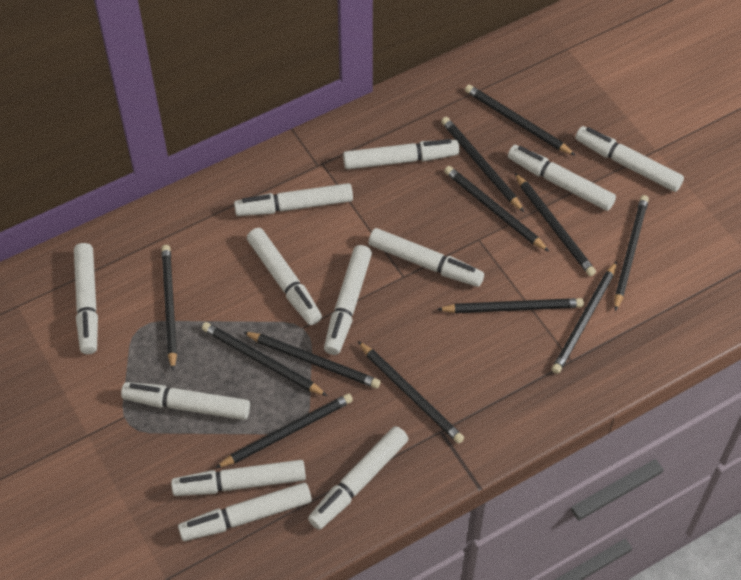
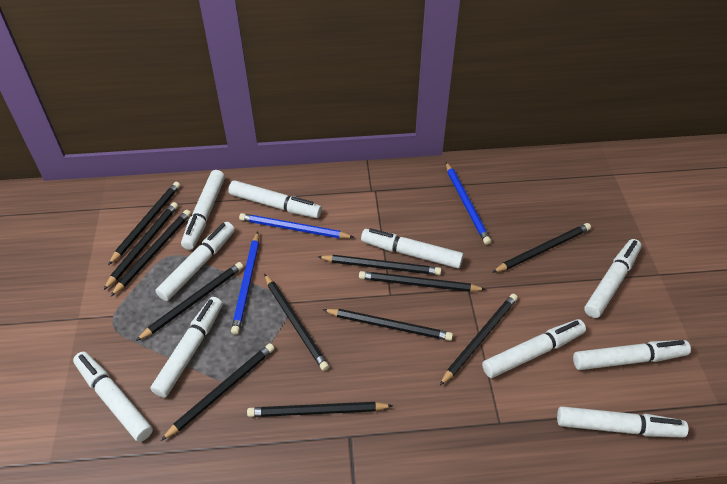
blue pencil: none = 0 -> [231,232,259,335] [239,213,354,238] [446,162,491,245] = 3
white marker: [74,243,98,354] [121,382,250,420] [171,460,306,496] [178,483,312,541] [234,183,353,216] [247,228,322,325] [308,426,408,530] [324,245,372,355] [343,139,459,170] [368,228,484,287] [508,145,616,211] [575,126,684,192] = 12 -> [73,352,153,442] [150,297,223,398] [155,222,235,301] [181,170,225,250] [229,180,322,218] [361,228,464,268] [482,319,586,378] [557,406,688,438] [573,340,691,370] [584,239,642,318] = 10

